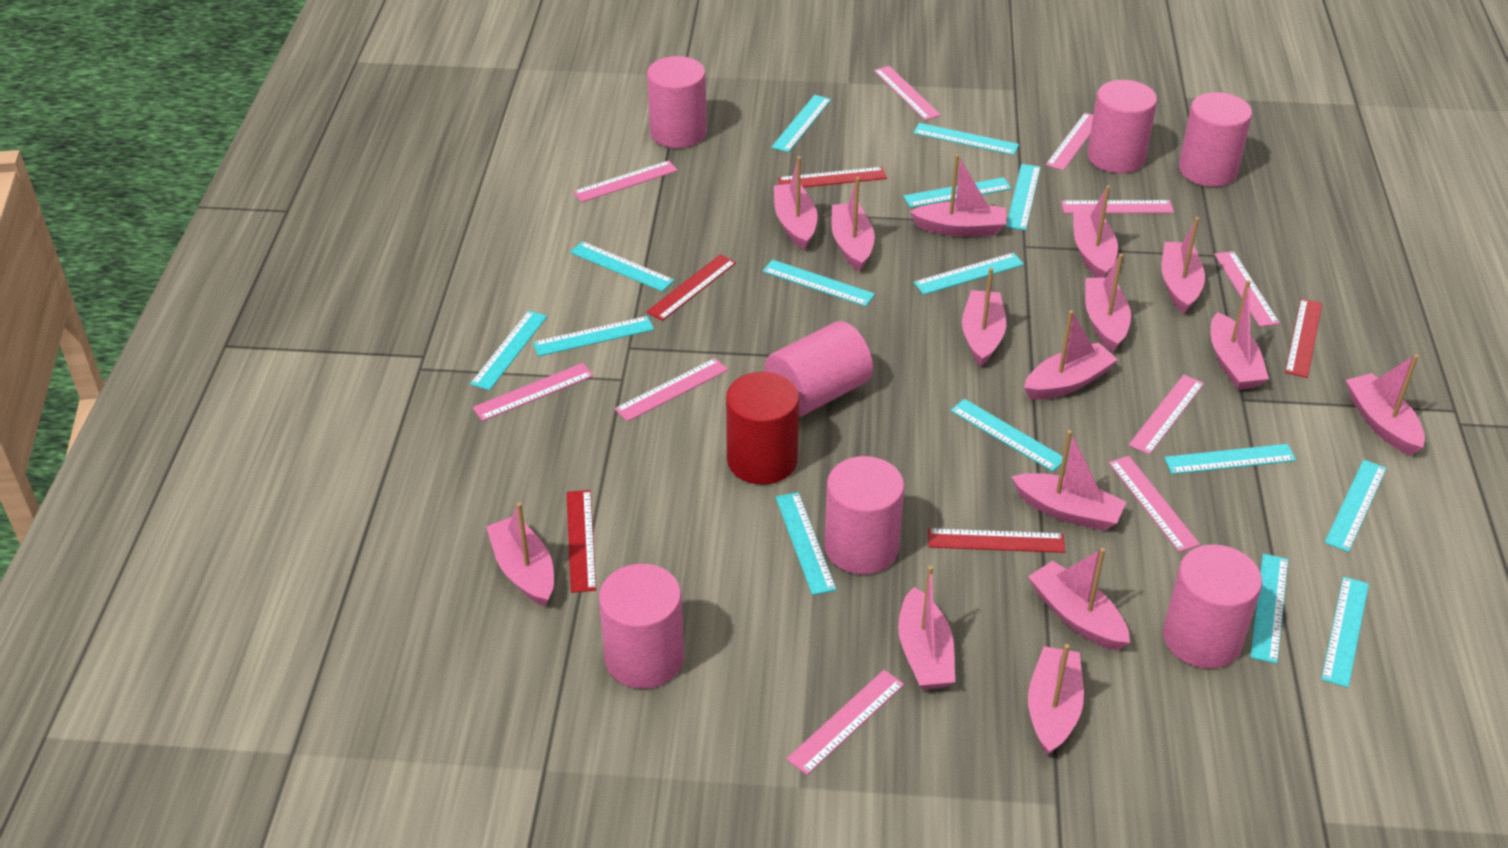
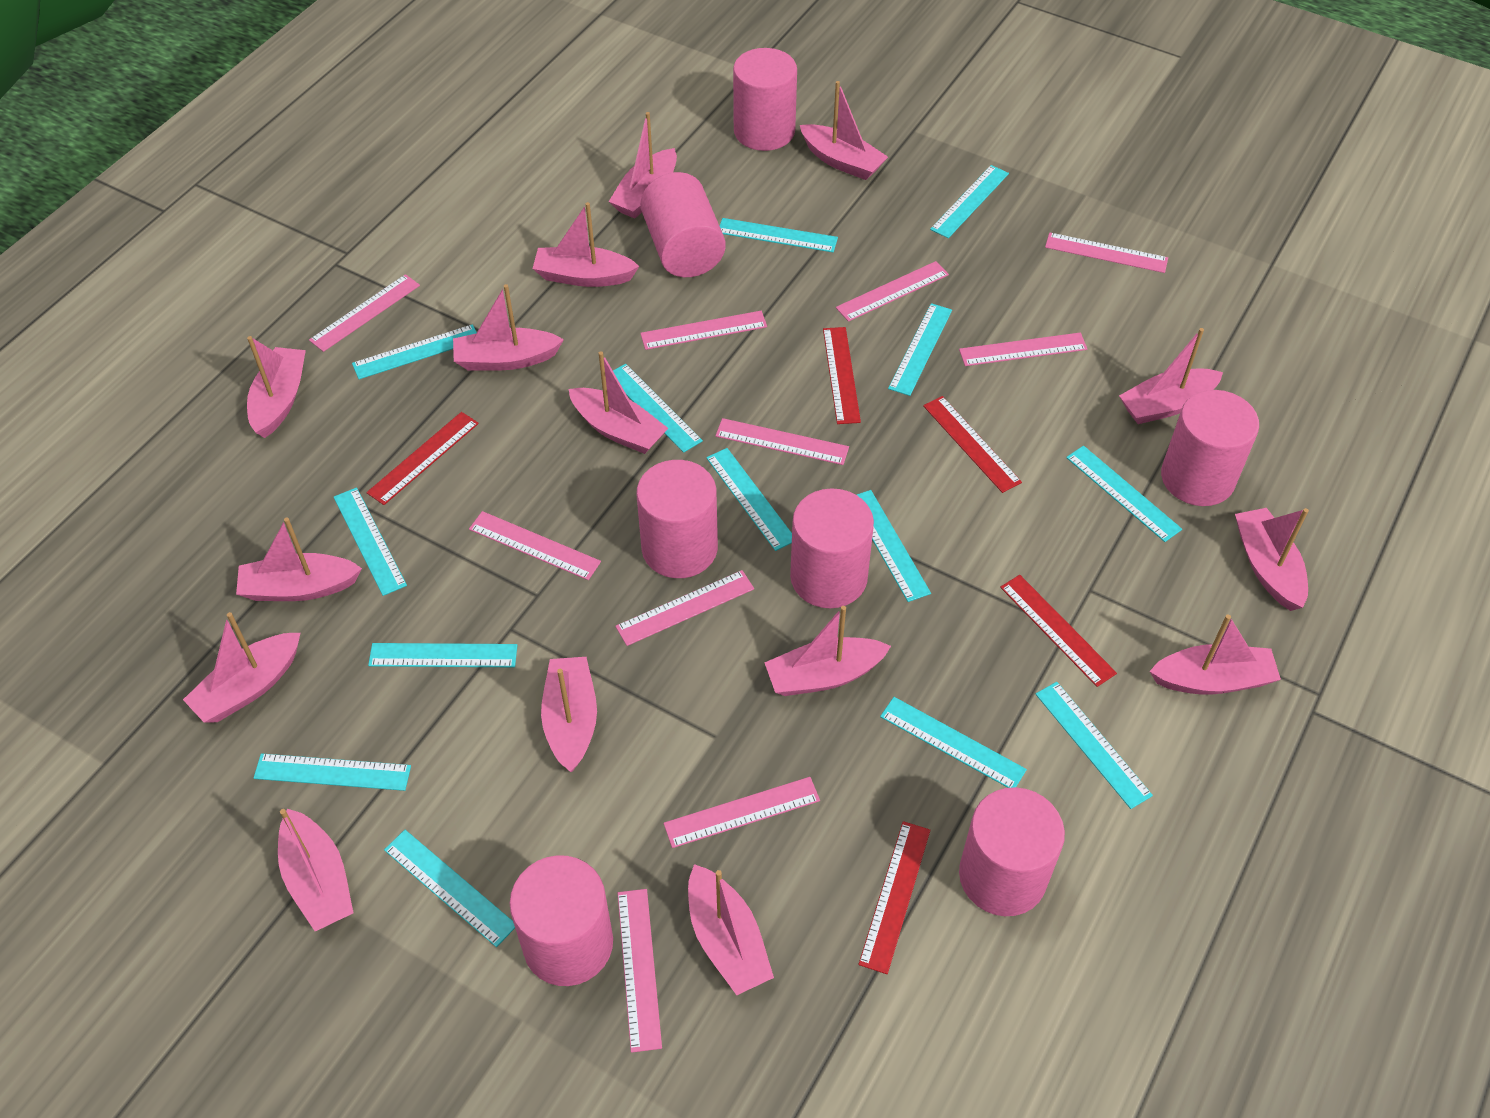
red cylinder: [726,372,799,485] = 1 -> none = 0
turquoise ruler: [470,310,547,390] [533,316,654,356] [570,241,674,292] [763,259,875,306] [771,95,831,152] [775,492,836,595] [903,177,1012,208] [913,123,1019,155] [914,252,1024,295] [950,399,1063,472] [1006,164,1041,230] [1164,444,1296,474] [1250,554,1288,664] [1321,576,1369,688] [1324,459,1387,552] = 15 -> [254,753,411,791] [334,487,407,596] [352,324,477,379] [368,643,517,667] [384,830,515,947] [613,364,703,453] [706,448,792,551] [720,218,838,252] [857,490,931,602] [880,697,1027,788] [888,303,952,396] [930,165,1009,238] [1036,682,1153,809] [1066,446,1182,542] = 14

